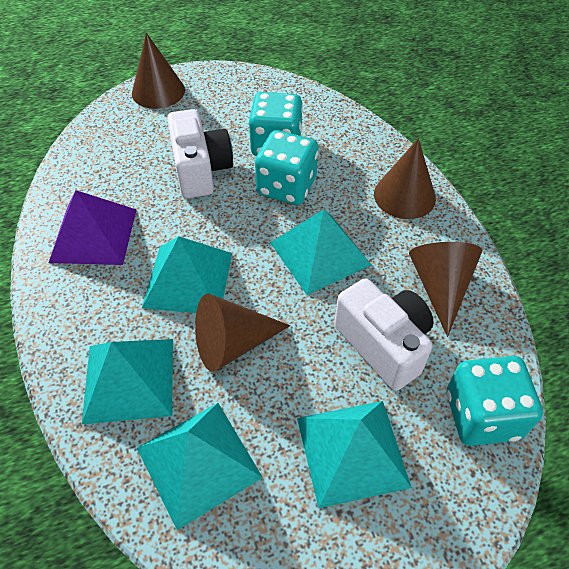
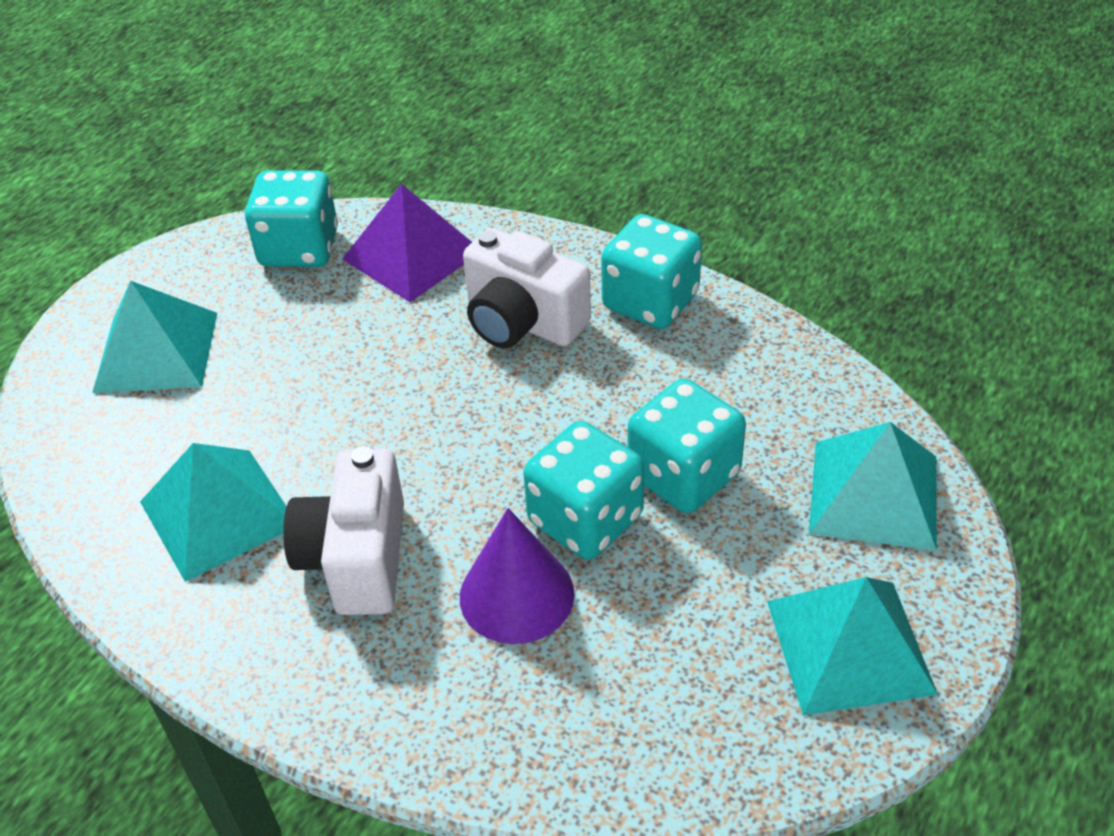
brown cone: [132,33,185,109] [195,294,290,372] [374,138,436,219] [409,242,482,337] = 4 -> none = 0
purple cone: none = 0 -> [460,508,575,644] = 1
turquoise dice: [249,92,303,156] [255,130,318,205] [447,356,543,446] = 3 -> [245,170,338,267] [523,421,644,560] [601,214,702,329] [628,378,746,513] = 4
turquoise pyramid: [82,339,173,424] [137,403,263,530] [142,236,232,313] [270,209,371,295] [297,401,412,508] = 5 -> [92,281,217,393] [140,443,287,582] [767,577,938,715] [809,422,937,551] = 4

